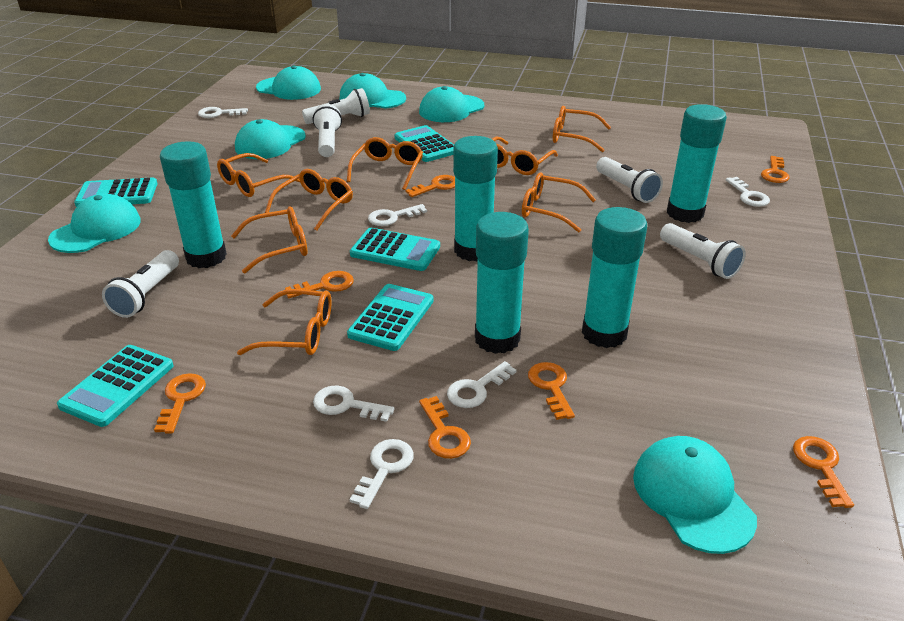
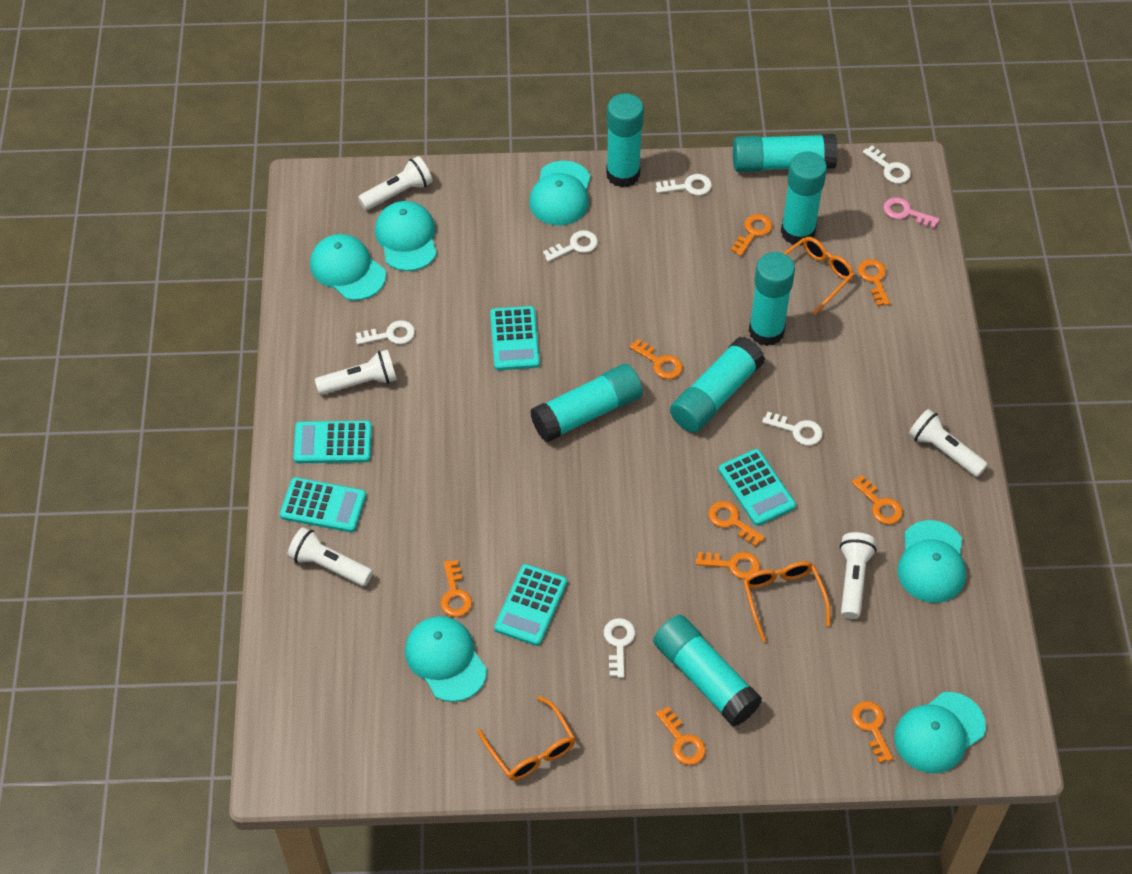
orange glasses: [217,153,300,197] [231,206,307,273] [237,289,332,355] [265,169,353,231] [347,137,423,190] [492,137,558,175] [522,173,596,233] [553,106,611,152] = 8 -> [477,696,576,781] [743,561,830,642] [783,237,854,315] = 3
orange key: [154,373,206,434] [285,271,354,298] [406,175,455,197] [419,396,471,459] [528,362,575,420] [761,156,790,183] [793,436,854,508] = 7 -> [441,560,472,617] [629,339,683,379] [656,706,706,765] [695,552,760,579] [708,501,765,547] [731,214,772,256] [851,475,903,525] [852,701,893,763] [858,259,890,306] = 9
pink key: none = 0 -> [883,197,940,228] = 1
turquoise glue stick: [160,141,227,268] [453,136,498,262] [475,212,529,354] [582,207,647,348] [667,104,727,223] = 5 -> [530,364,643,442] [606,93,644,187] [653,615,762,727] [670,337,765,433] [733,134,838,172] [749,252,795,346] [781,151,827,245] = 7

